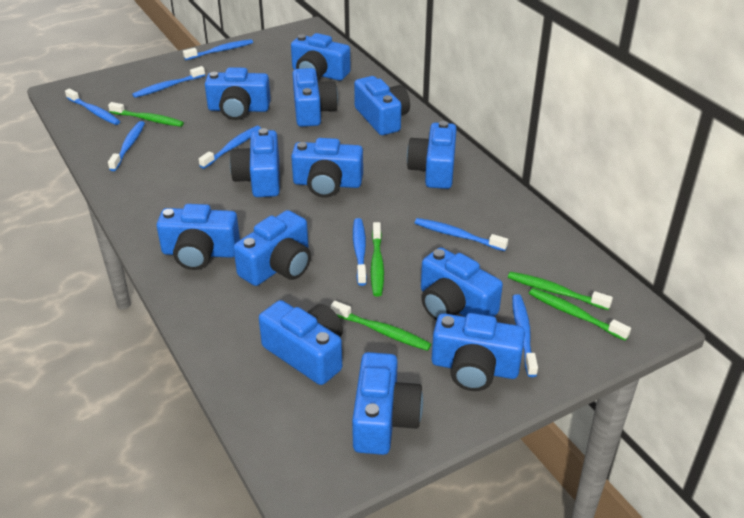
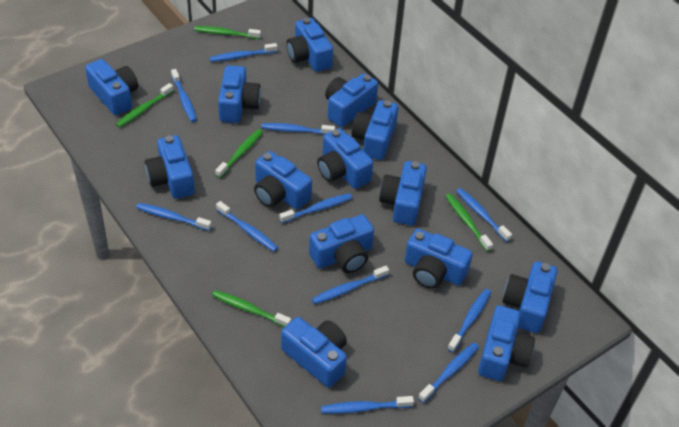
blue camera: [157,204,240,270] [205,67,271,120] [230,128,280,197] [233,210,311,286] [259,300,343,385] [291,33,351,81] [291,138,363,198] [292,68,338,127] [352,352,423,455] [354,76,410,135] [407,121,457,189] [421,247,503,321] [432,313,525,391] = 13 -> [85,59,138,115] [145,135,195,199] [218,65,261,123] [254,151,312,210] [281,317,347,388] [286,18,333,72] [309,214,374,273] [317,128,373,189] [325,73,378,127] [352,100,399,160] [379,161,427,226] [405,229,473,289] [478,305,535,381] [502,261,557,333] = 14
blue toothbrush: [65,88,120,125] [108,121,145,171] [132,66,205,98] [183,39,253,60] [199,126,261,169] [353,218,367,286] [415,218,508,251] [512,294,538,377] = 8 -> [136,203,212,231] [171,69,197,122] [209,43,277,62] [216,201,278,252] [261,123,335,135] [279,193,353,223] [312,266,389,304] [321,396,414,414] [418,343,479,403] [447,289,491,353] [456,188,512,242] = 11

